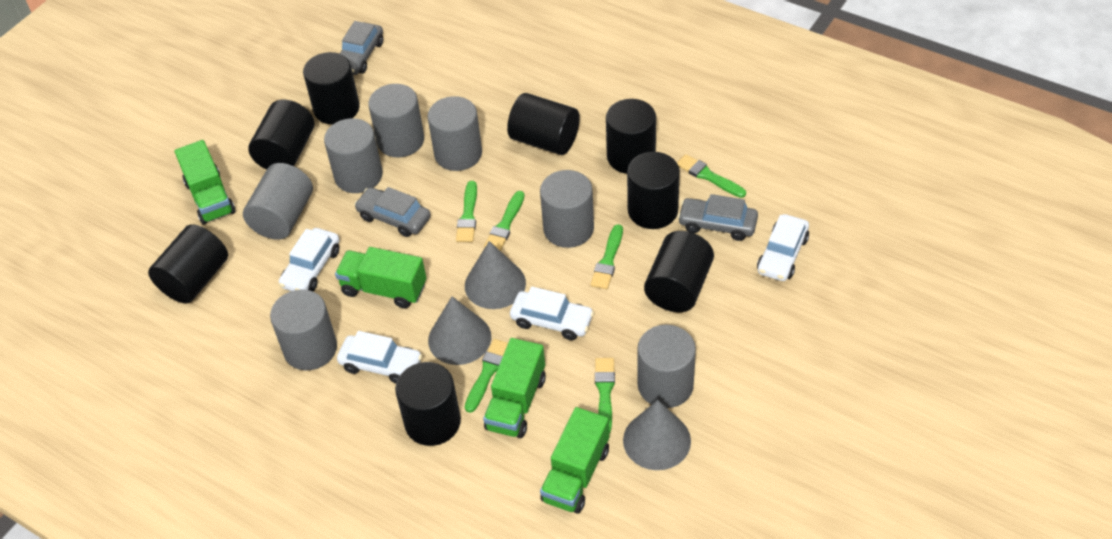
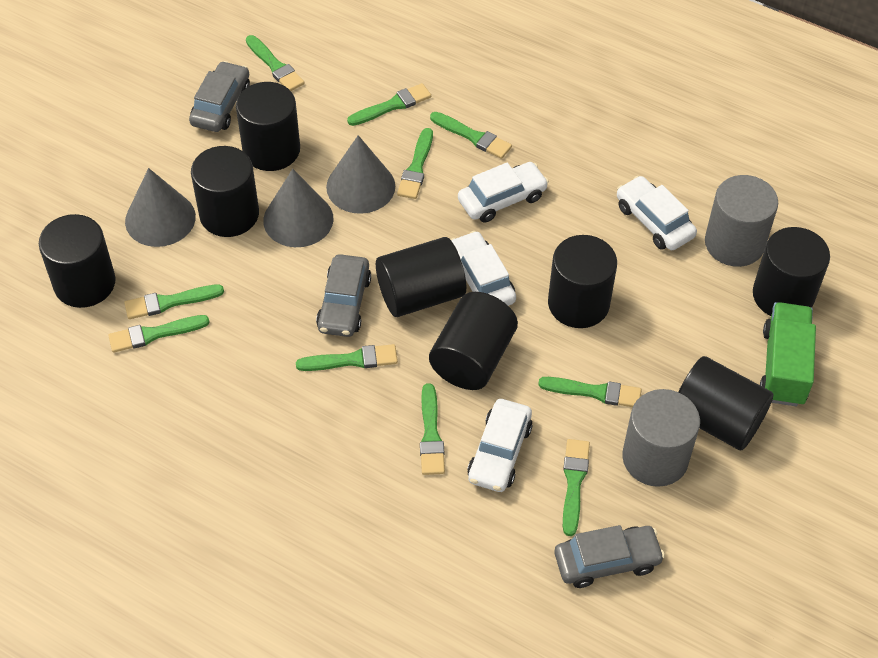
green brush: [456,181,477,242] [465,339,508,413] [484,191,525,251] [590,224,623,289] [595,358,615,434] [677,154,746,198] = 6 -> [108,315,210,353] [124,284,224,319] [246,35,304,91] [296,344,398,371] [347,83,431,126] [397,128,433,199] [420,383,445,475] [430,112,512,159] [538,377,641,407] [563,439,590,536] = 10
green truck: [174,140,236,225] [335,247,426,308] [483,338,546,438] [540,407,609,514] = 4 -> [760,302,816,406] = 1
grey cylinder: [243,163,313,240] [270,289,337,370] [324,118,383,193] [368,84,424,158] [427,96,482,171] [540,170,594,248] [637,325,696,408] = 7 -> [622,389,700,487] [705,175,778,267] = 2

